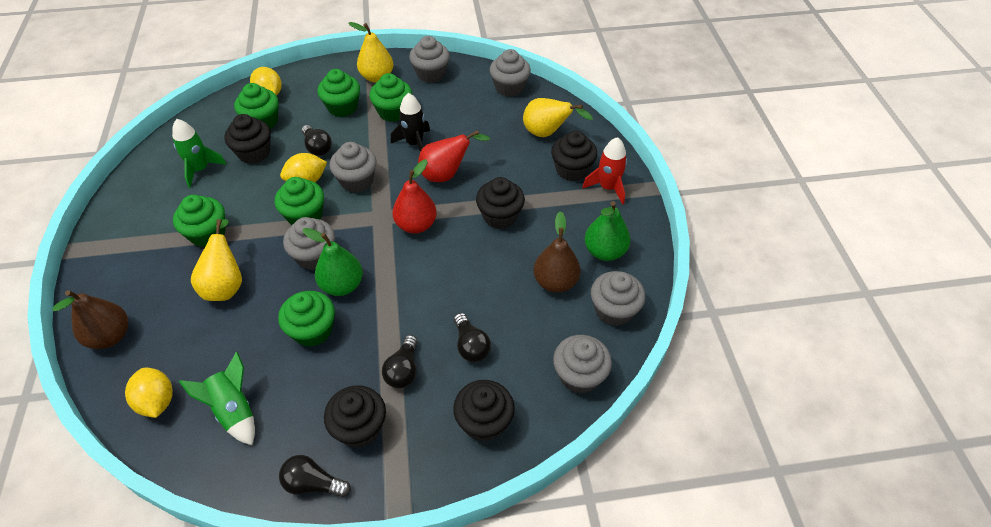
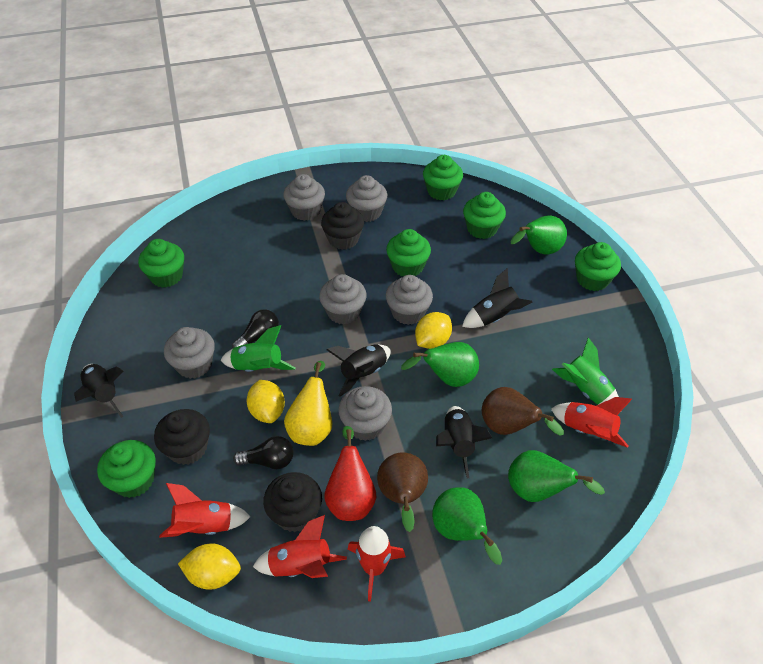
black cupcake: [224,114,271,164] [324,385,386,448] [453,380,515,442] [476,177,525,229] [551,131,597,181] = 5 -> [154,409,210,465] [263,472,322,532] [321,202,364,250] = 3
black light bulb: [279,455,351,497] [302,125,332,156] [382,335,418,388] [454,313,491,362] = 4 -> [232,309,279,348] [233,436,293,469] = 2
black rocket: [391,93,430,152] = 1 -> [74,364,124,418] [326,344,391,397] [436,406,492,478] [462,268,532,328] = 4
green pear: [303,228,363,296] [585,201,630,261] = 2 -> [401,342,479,387] [432,487,502,565] [508,450,605,502] [510,215,567,255] = 4
red pear: [393,159,437,234] [418,130,490,182] = 2 -> [324,426,376,521] = 1
red rocket: [582,137,627,205] = 1 -> [159,483,251,538] [253,515,347,578] [347,526,406,602] [551,397,632,448] = 4
yellow pear: [191,219,242,301] [349,22,393,83] [523,98,593,137] = 3 -> [284,361,332,446] = 1

